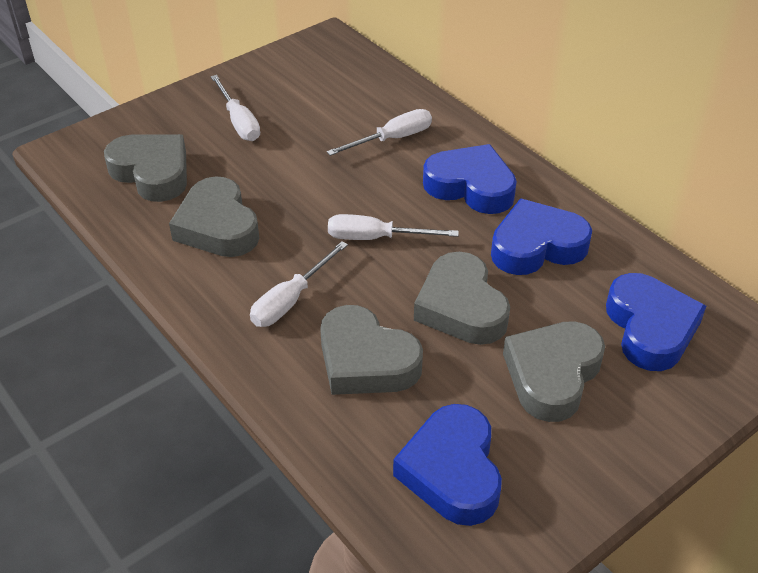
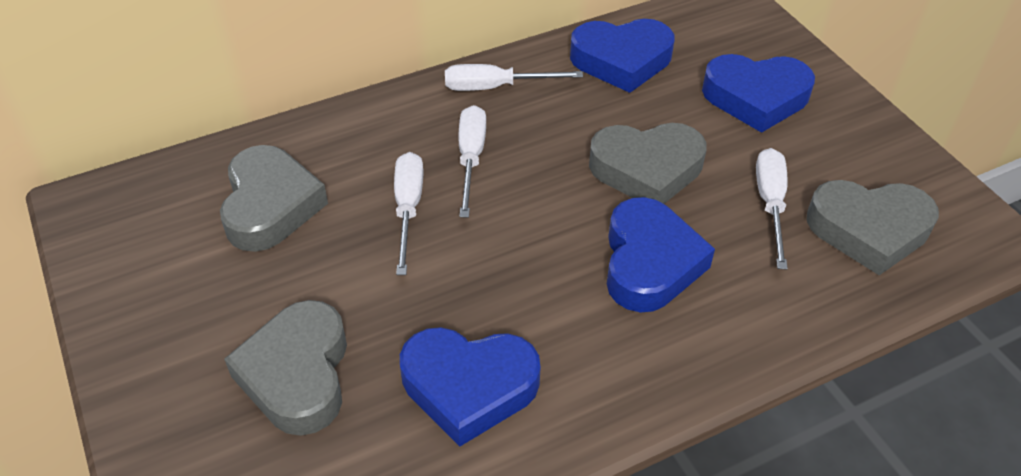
grey heart: [104,134,187,202] [169,176,259,257] [320,305,423,395] [414,252,510,345] [503,321,605,422] = 5 -> [220,145,328,252] [224,300,347,436] [589,123,706,204] [807,180,939,275] = 4

